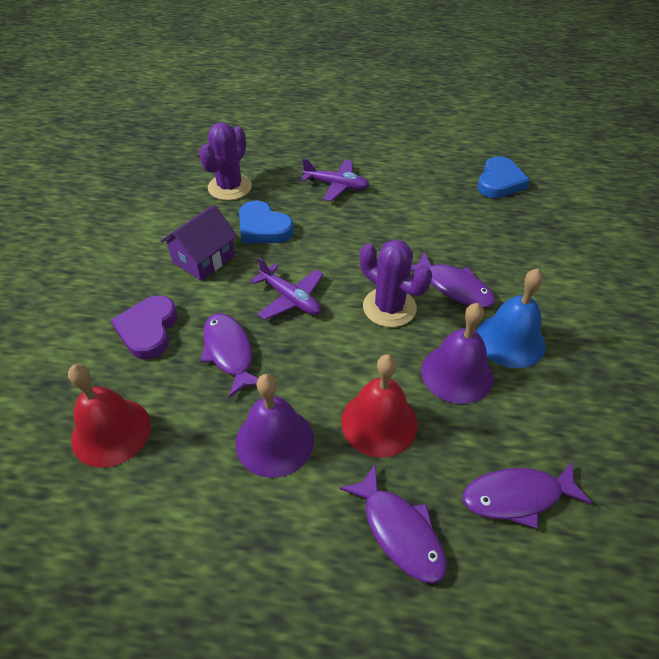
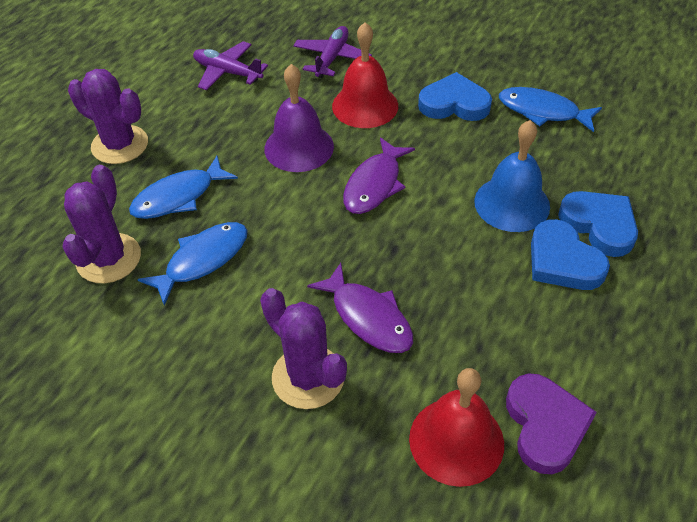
blue fish: none = 0 -> [129,156,238,219] [137,222,248,306] [499,87,602,132] = 3
blue heart: [239,201,294,243] [477,156,530,198] = 2 -> [418,72,492,121] [531,219,610,290] [558,191,638,257] = 3
purple bell: [236,374,314,478] [421,303,494,404] = 2 -> [264,64,334,172] = 1
purple cactus: [199,122,252,201] [360,239,432,327] = 2 -> [62,165,141,283] [68,69,148,164] [260,288,347,409] = 3
purple fish: [200,313,258,398] [339,464,447,584] [411,252,495,308] [463,462,592,529] = 4 -> [307,263,413,353] [343,137,415,214] = 2
purple house: [161,205,237,281] = 1 -> none = 0

